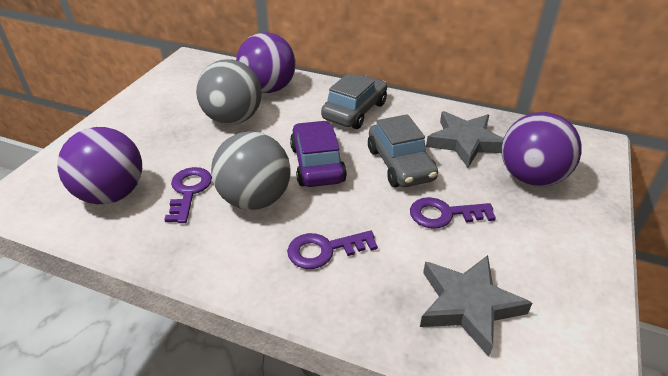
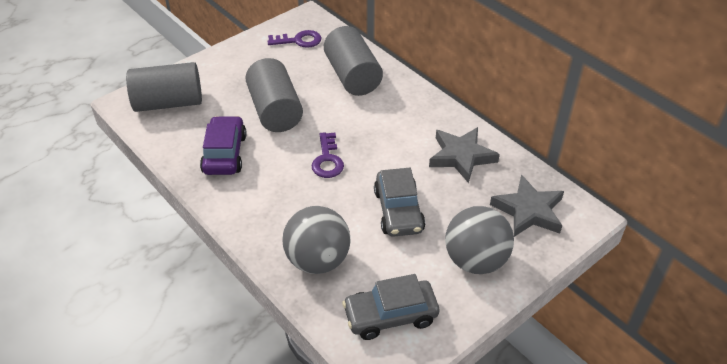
grey cylinder: none = 0 -> [126,62,202,112] [245,58,303,132] [324,26,383,96] = 3
purple ball: [57,127,142,204] [236,32,296,93] [501,112,582,187] = 3 -> none = 0
purple key: [164,167,212,223] [287,230,378,269] [410,197,496,229] = 3 -> [267,30,321,48] [311,132,344,178] = 2

